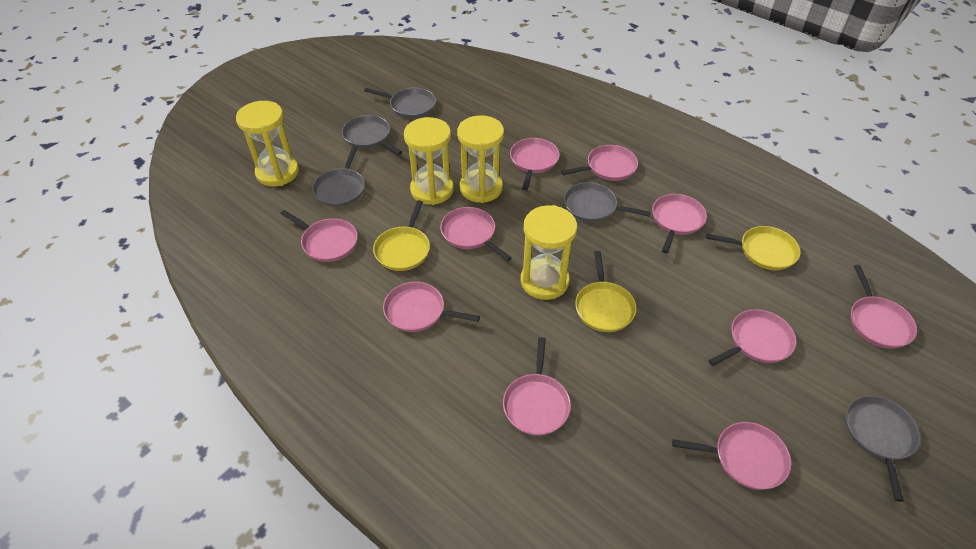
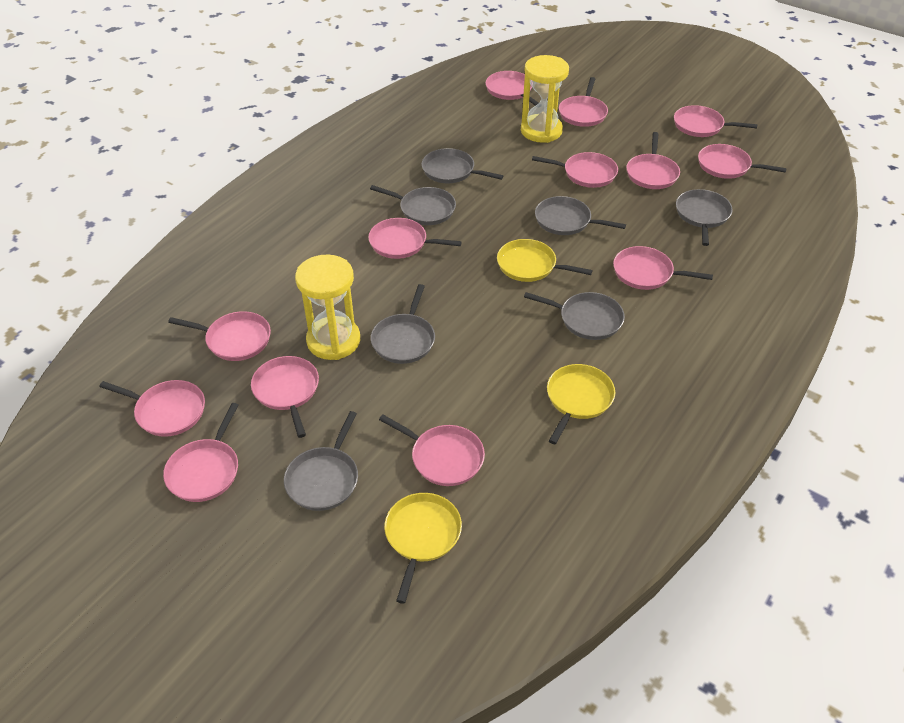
grey pan: [312,145,365,207] [342,115,402,155] [364,88,436,118] [564,182,651,222] [846,396,921,502] = 5 -> [284,411,358,511] [370,185,456,225] [371,284,435,364] [422,148,503,183] [524,292,625,340] [535,196,626,235] [676,189,733,246] = 7
pink pan: [280,210,357,262] [383,282,480,332] [440,207,512,261] [503,337,571,436] [510,138,560,190] [561,145,638,181] [652,194,707,253] [672,422,791,490] [708,309,796,366] [851,265,917,349] = 10 -> [99,380,205,437] [163,403,238,502] [168,311,271,361] [251,356,319,438] [369,218,462,259] [379,415,485,486] [486,71,538,106] [532,152,618,188] [559,77,608,127] [613,246,713,290] [626,132,680,189] [674,105,758,137] [698,144,787,179] = 13
yellow hourglass: [236,101,299,186] [404,117,454,205] [457,115,504,203] [521,205,577,300] = 4 -> [295,254,360,360] [521,55,569,143] = 2

